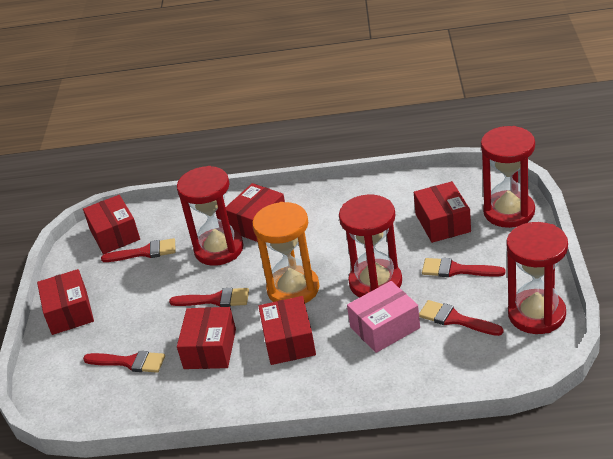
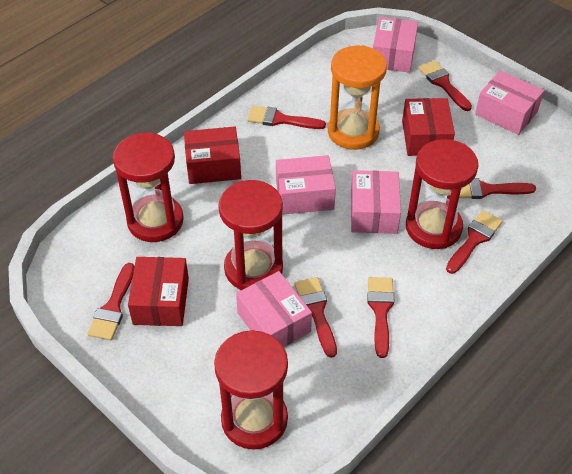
pink box: [347,281,420,353] = 1 -> [236,271,312,347] [276,155,336,215] [351,170,401,234] [373,17,418,73] [475,71,544,135] = 5
red box: [37,269,94,335] [83,195,140,254] [177,307,236,369] [226,183,285,242] [258,296,316,365] [414,181,471,243] = 6 -> [128,257,189,326] [184,126,241,184] [402,98,455,156] = 3
red brush: [83,351,165,373] [101,238,175,262] [169,288,249,307] [419,300,503,336] [422,258,506,277] = 5 -> [87,263,135,340] [247,106,326,129] [295,277,337,358] [368,277,394,358] [418,60,472,111] [446,210,503,274] [459,178,536,199] = 7

